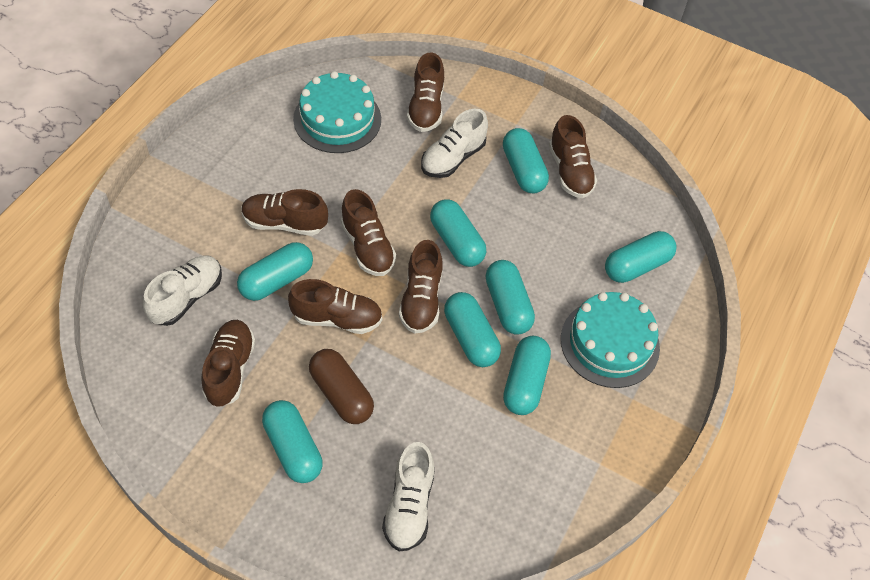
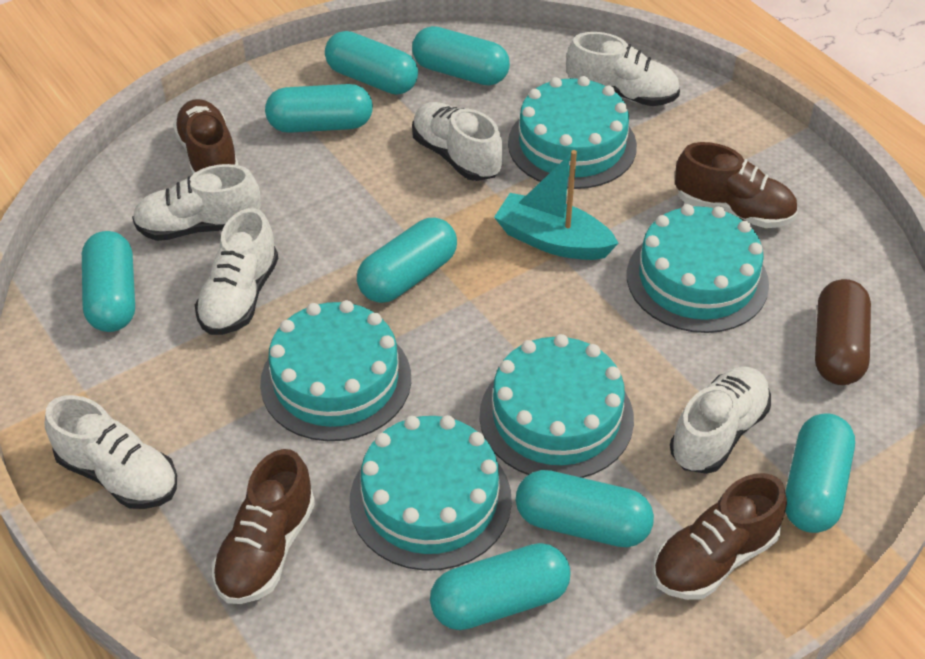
brown shoe: [201,320,255,407] [241,189,328,236] [288,279,382,334] [341,189,396,276] [399,240,442,333] [407,52,444,132] [549,115,597,198] = 7 -> [173,99,238,175] [212,449,315,604] [653,473,787,600] [675,142,798,228] = 4
turquoise boat: none = 0 -> [494,150,619,260] = 1
turquoise cake: [293,71,381,153] [561,292,660,388] = 2 -> [260,300,411,441] [350,415,512,571] [480,334,634,478] [508,76,637,189] [627,204,769,333] = 5
white shoe: [143,256,222,326] [382,442,435,551] [421,109,488,178] = 3 -> [44,395,177,509] [132,164,261,241] [195,208,278,335] [412,102,503,181] [567,32,680,106] [670,367,771,474] = 6

